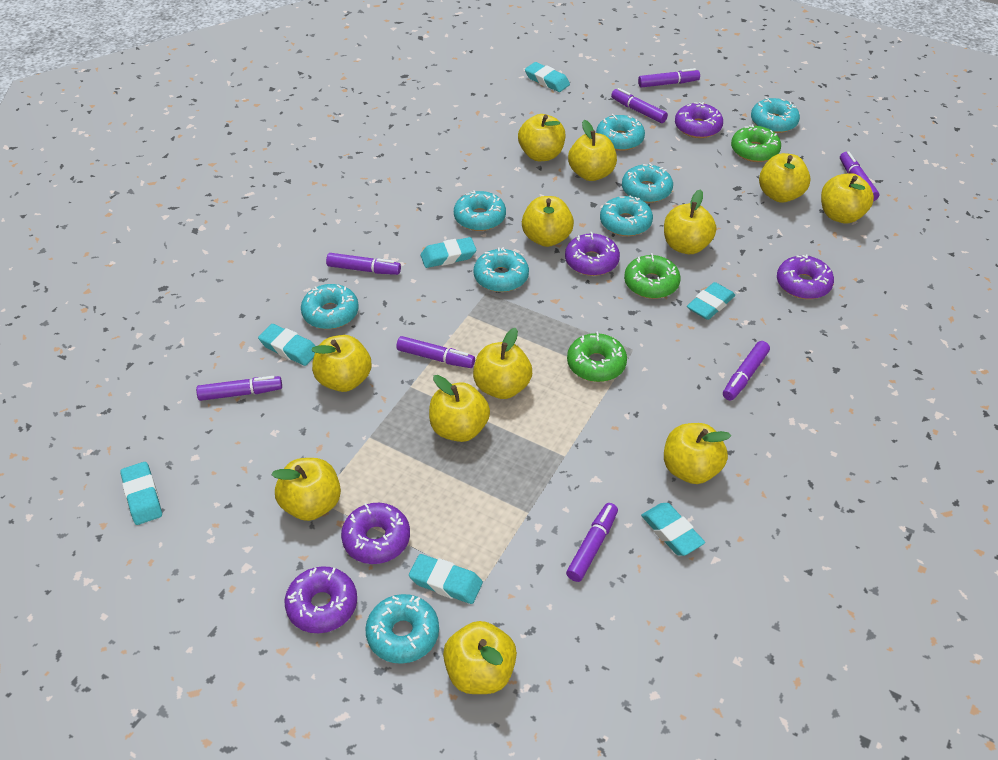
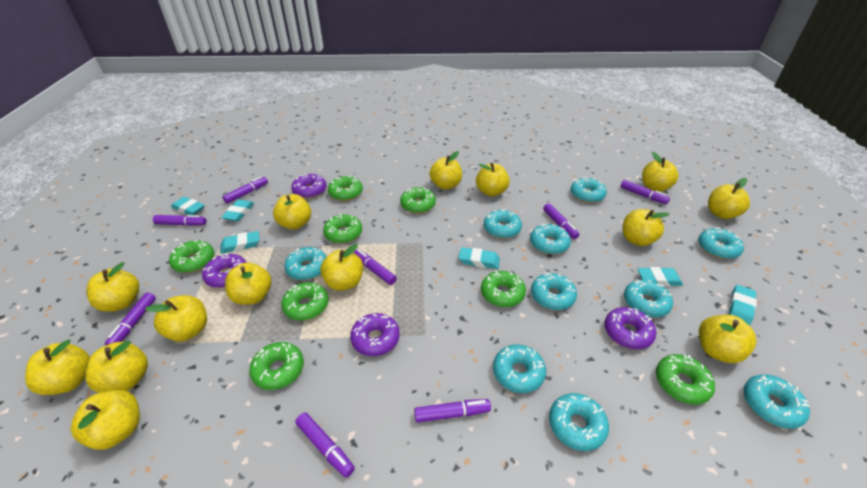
green donut: [567,331,627,382] [624,253,681,299] [731,125,781,162] = 3 -> [169,240,214,273] [249,342,304,390] [281,282,328,321] [323,213,362,244] [328,176,363,201] [400,187,436,213] [481,270,526,307] [656,354,715,405] = 8
purple donut: [285,566,357,633] [341,503,410,564] [565,232,620,276] [675,102,723,138] [777,255,834,299] = 5 -> [202,253,247,288] [291,173,327,198] [350,313,400,356] [605,307,656,349] = 4
turquoise donut: [301,284,359,329] [365,594,439,664] [454,190,506,231] [474,247,529,292] [596,114,645,151] [600,196,653,236] [622,163,673,203] [751,97,800,133] = 8 -> [284,247,327,280] [484,209,522,238] [493,344,546,393] [530,223,571,254] [531,272,577,310] [549,393,609,451] [570,177,607,203] [624,280,673,317] [698,227,744,259] [744,374,810,429] = 10
turquoise eraser: [120,462,162,525] [258,324,315,366] [409,554,483,604] [420,237,476,268] [525,62,570,92] [641,503,705,556] [687,282,735,320] = 7 -> [171,197,205,215] [220,231,259,254] [221,200,255,221] [458,247,500,269] [638,267,683,286] [729,285,757,326] = 6
yellow apple: [271,458,341,521] [311,335,372,392] [429,375,490,442] [443,621,517,694] [473,328,532,399] [518,114,565,161] [522,196,574,247] [568,120,617,181] [664,189,716,254] [664,423,731,484] [759,153,811,203] [821,173,874,223] = 12 -> [25,339,90,395] [71,390,140,450] [85,341,148,393] [86,262,139,312] [145,295,207,341] [225,262,271,305] [273,194,311,230] [320,244,363,291] [429,151,462,190] [476,163,510,197] [622,209,670,246] [642,152,679,192] [699,315,756,363] [708,178,750,219] = 14

